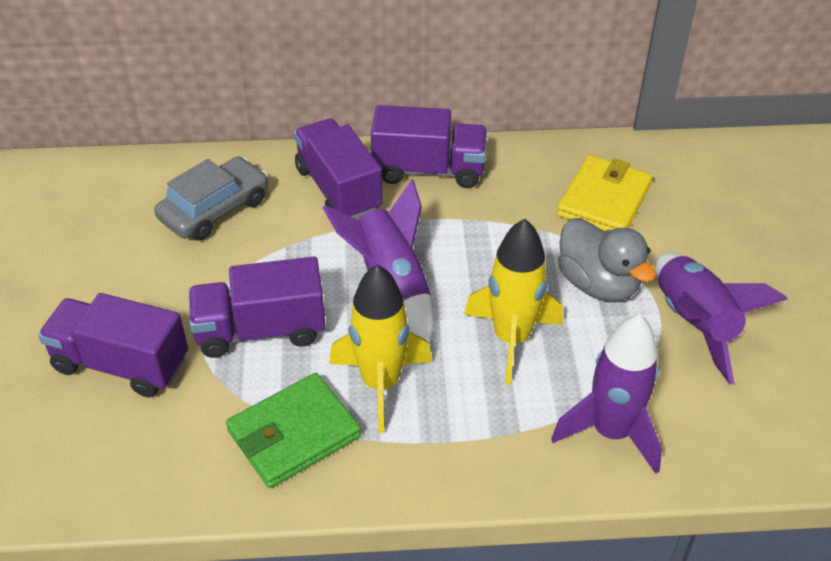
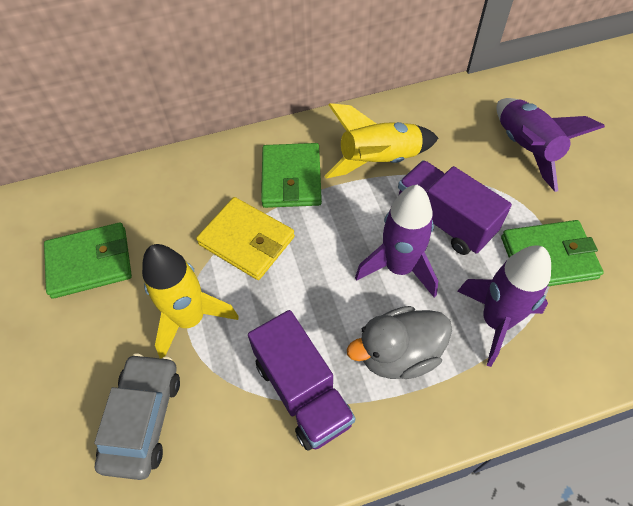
green wallet: [226,373,361,488] = 1 -> [44,223,132,299] [261,143,322,208] [501,220,604,287] = 3
purple truck: [38,293,188,397] [189,257,326,358] [294,119,382,219] [371,105,487,188] = 4 -> [248,310,356,451] [398,160,512,255] = 2

